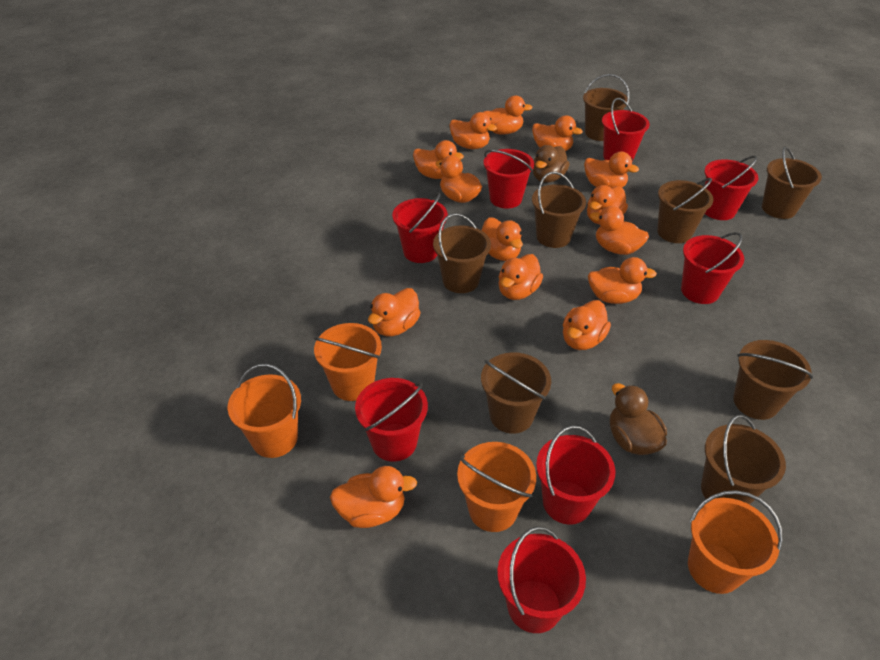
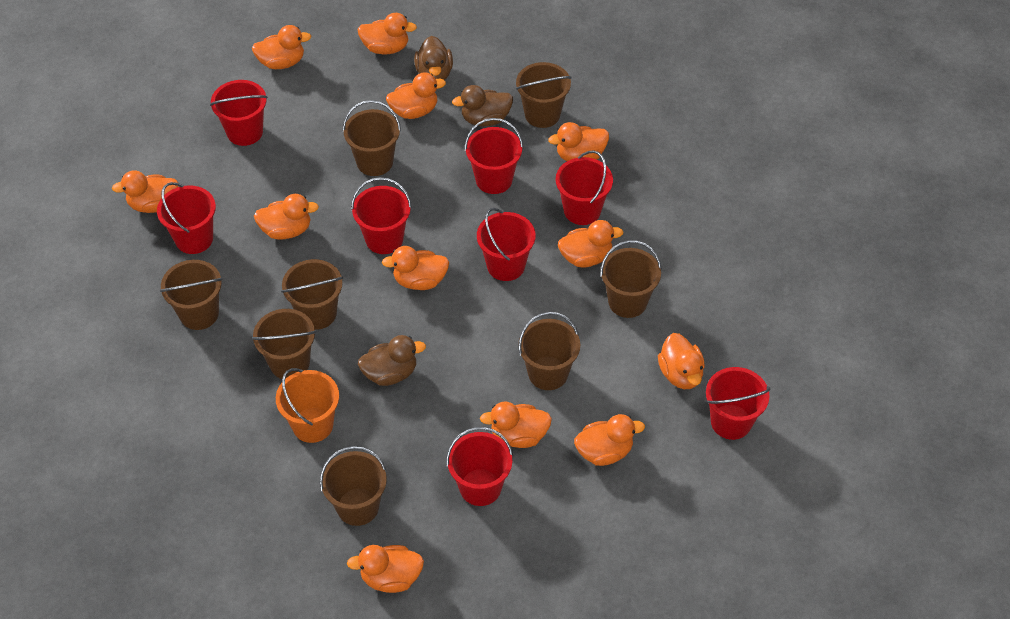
brown duck: [533,145,570,183] [610,383,667,455] = 2 -> [358,335,426,386] [414,36,453,80] [452,85,513,126] = 3
orange bucket: [227,364,301,458] [314,323,382,401] [457,442,536,532] [688,490,783,594] = 4 -> [276,368,339,443] = 1
orange duck: [330,466,417,528] [368,288,420,336] [413,140,464,179] [435,156,482,203] [449,112,497,149] [482,217,523,261] [484,96,532,135] [498,254,543,300] [532,116,583,151] [563,300,611,350] [584,152,639,188] [587,185,628,224] [588,257,657,304] [590,206,649,255] = 14 -> [112,170,178,213] [252,25,311,69] [254,194,319,240] [347,545,424,593] [357,13,417,54] [382,246,449,290] [386,72,446,119] [480,401,552,448] [548,122,609,161] [558,220,624,268] [574,414,645,466] [658,333,705,389] = 12

